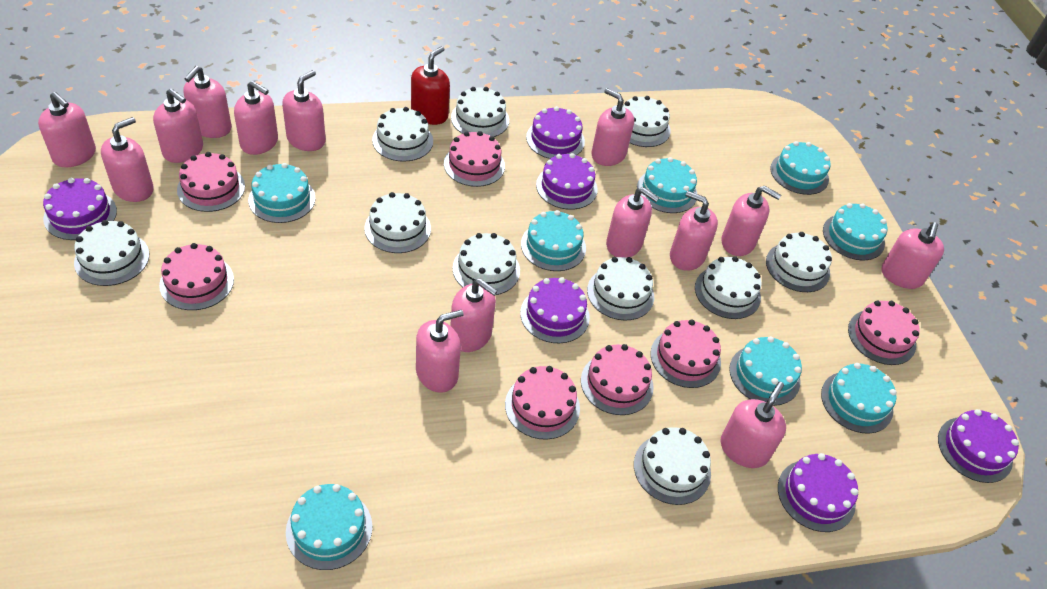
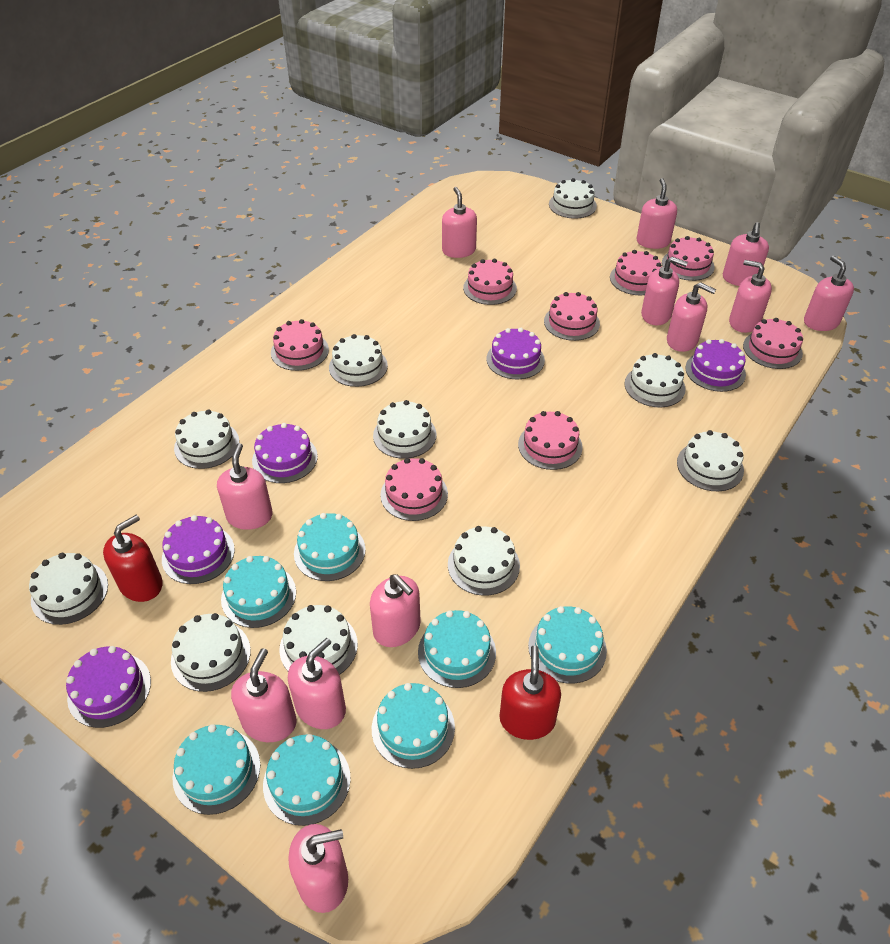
pink cake: [159,243,234,310] [177,152,245,212] [444,131,505,187] [505,366,580,440] [581,344,654,415] [650,319,721,388] [848,301,920,365] = 7 -> [271,319,329,371] [380,458,448,521] [463,259,517,305] [518,411,583,470] [544,292,600,341] [610,250,662,295] [662,236,715,281] [743,318,803,369] = 8
pink soap dispenser: [38,92,96,167] [101,117,154,202] [153,88,203,163] [183,66,232,138] [234,81,278,155] [282,70,326,151] [416,310,464,393] [450,278,498,352] [592,88,634,166] [606,187,659,258] [670,191,718,271] [721,186,781,256] [721,382,786,468] [882,222,944,289] = 14 -> [217,443,273,530] [231,648,297,742] [288,638,346,729] [288,824,348,913] [370,574,421,647] [442,187,477,258] [637,178,677,249] [641,257,688,325] [667,282,716,352] [723,222,769,286] [729,260,772,333] [804,256,854,331] = 12
purple cake: [43,178,117,240] [520,277,590,343] [526,106,585,159] [536,153,598,210] [778,453,858,532] [938,409,1019,483] = 6 -> [66,646,151,728] [162,515,235,584] [252,423,318,483] [487,328,545,379] [685,339,746,392] = 5
red soap dispenser: [411,46,450,125] = 1 -> [103,515,163,602] [500,645,561,740] = 2
turquoise cake: [248,163,316,223] [286,484,372,570] [521,210,586,271] [637,157,697,213] [729,336,802,406] [770,141,831,195] [821,363,897,434] [823,203,887,260] = 8 -> [172,724,260,815] [221,556,296,628] [263,734,351,826] [294,513,366,581] [372,683,455,769] [418,610,496,688] [528,606,607,684] = 7

